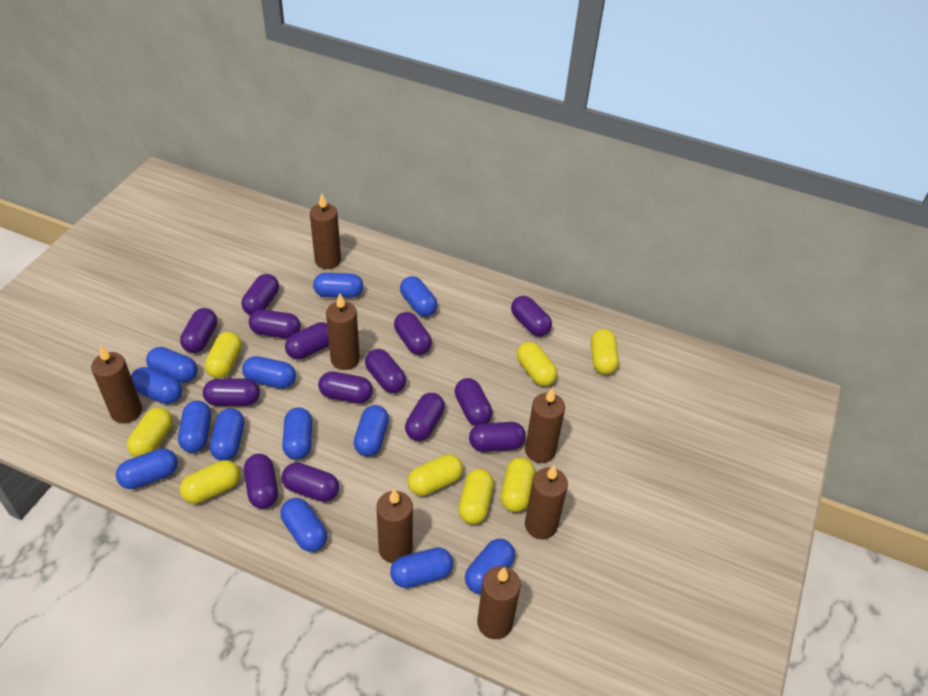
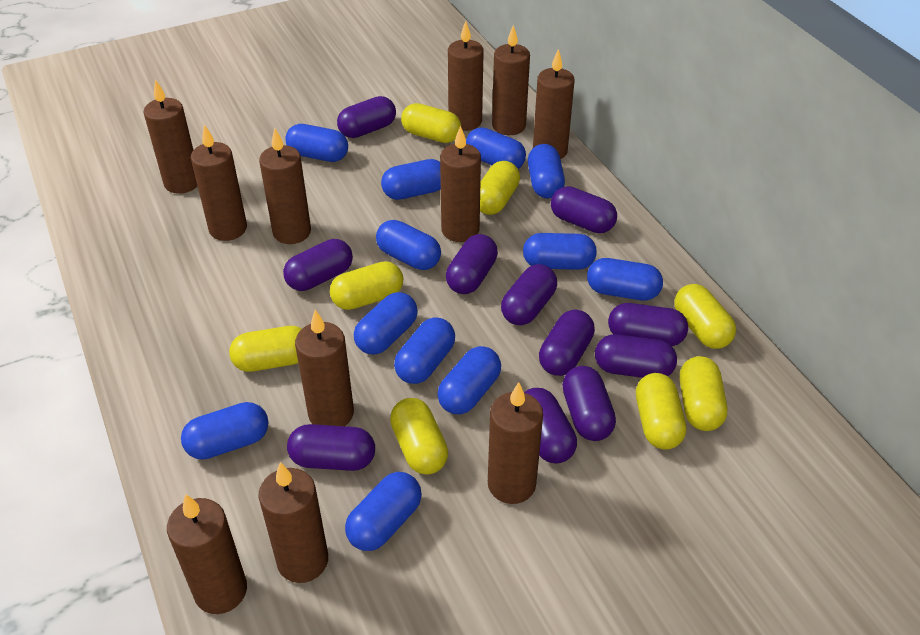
blue capsule: [116,448,178,489] [131,367,182,404] [146,347,198,383] [178,401,211,453] [209,408,244,461] [242,356,296,389] [280,498,327,552] [282,407,312,460] [313,273,363,298] [354,405,389,456] [390,547,453,588] [400,276,438,317] [465,539,515,594] = 13 -> [181,402,269,460] [285,124,348,162] [345,472,422,551] [354,292,418,355] [376,220,441,270] [381,159,441,200] [394,317,455,384] [437,346,501,415] [466,127,526,169] [523,233,597,270] [528,144,565,199] [587,258,663,301] = 12
brown candle: [91,345,142,423] [310,193,341,269] [326,293,360,370] [376,489,413,563] [477,566,521,639] [525,387,565,463] [525,465,568,539] = 7 -> [143,80,197,194] [167,494,247,614] [191,125,247,241] [258,462,328,583] [259,129,311,244] [295,310,354,426] [440,126,481,242] [448,21,484,131] [488,382,543,504] [492,25,530,135] [533,49,575,159] = 11
purple capsule: [180,308,217,353] [203,379,260,406] [242,274,279,315] [244,454,278,509] [249,310,301,338] [282,462,339,502] [285,322,329,359] [318,372,373,403] [365,349,406,393] [394,312,432,355] [405,393,445,441] [455,378,492,426] [469,422,526,452] [511,296,552,337] = 14 -> [283,239,353,291] [287,424,375,471] [337,96,396,138] [446,234,498,294] [501,264,557,325] [524,388,577,463] [539,310,595,376] [551,186,617,233] [562,366,616,441] [595,334,677,378] [608,303,688,346] = 11

